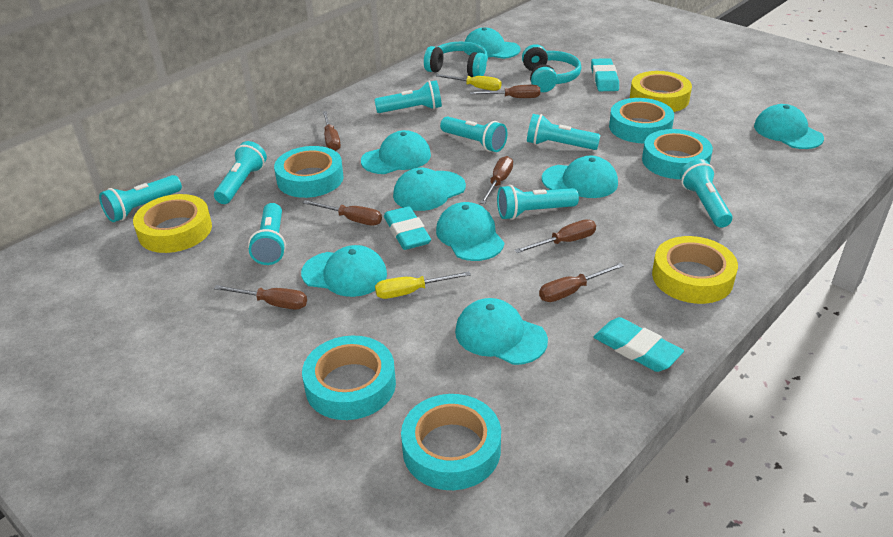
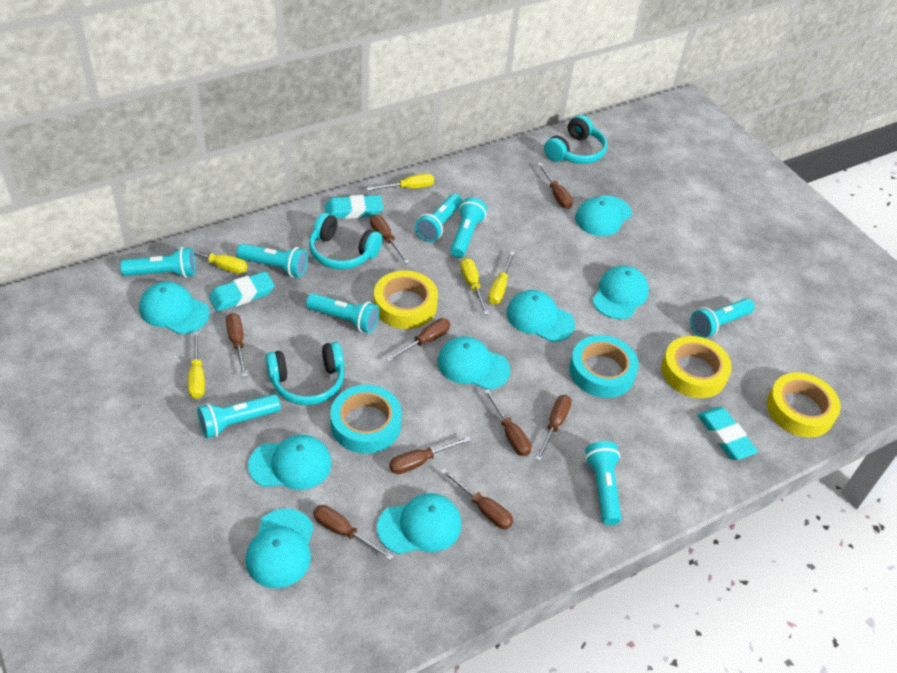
brown screwdriver: [214,285,307,310] [303,200,382,226] [323,111,341,151] [470,85,540,98] [480,156,513,204] [514,219,596,253] [539,263,624,302] = 7 -> [226,313,247,377] [313,505,393,560] [370,214,409,264] [386,318,450,362] [389,436,471,474] [441,469,513,529] [484,390,531,456] [536,395,572,461] [538,163,573,209] = 9
turquoise headphones: [424,42,488,77] [522,44,582,92] = 2 -> [266,342,344,405] [309,213,382,269] [544,115,607,164] = 3
turquoise tape: [274,146,344,198] [302,336,396,420] [401,394,501,490] [609,98,674,143] [642,129,713,179] = 5 -> [330,385,402,454] [569,335,639,398] = 2
yellow screwdriver: [375,271,471,299] [436,74,502,91] = 2 -> [176,246,247,274] [188,332,205,399] [366,173,434,191] [460,258,489,315] [488,251,515,305] = 5

